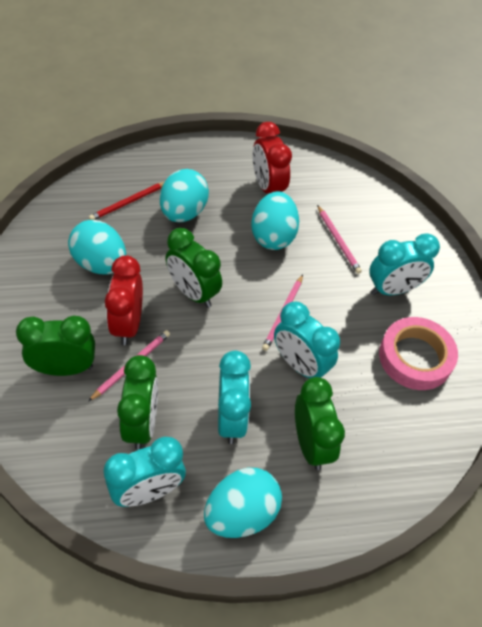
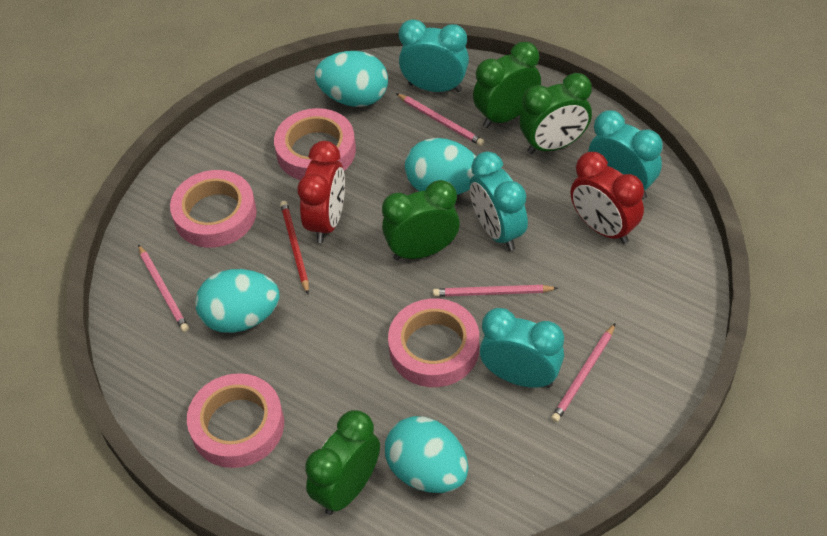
pink pencil: [88,330,170,402] [262,275,303,351] [317,205,362,274] = 3 -> [138,244,189,332] [396,93,484,146] [433,285,558,297] [551,323,616,422] = 4
pink tape: [379,317,458,390] = 1 -> [170,170,257,248] [187,373,284,468] [274,108,356,180] [388,299,479,387] = 4

